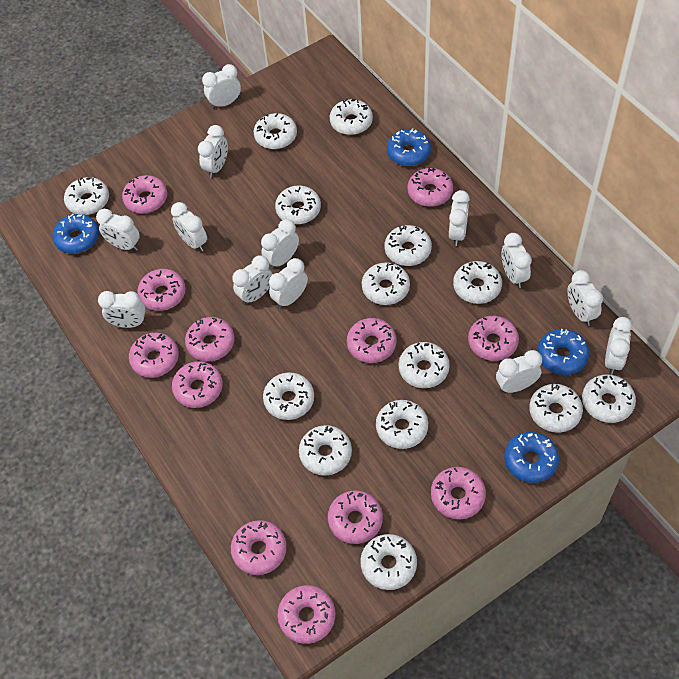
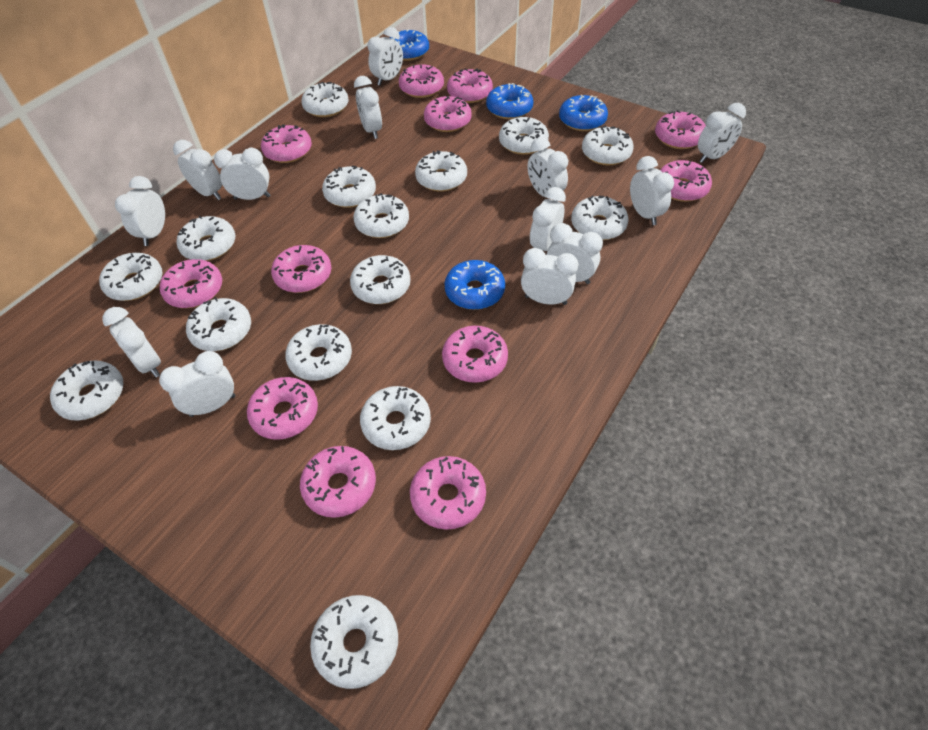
white donut: [64,177,109,215] [254,113,297,149] [263,373,314,420] [275,185,321,224] [299,425,352,476] [330,99,373,135] [360,534,417,590] [362,262,410,305] [376,400,428,449] [384,225,432,266] [399,342,450,388] [453,261,502,304] [529,384,583,433] [582,374,636,423] = 14 -> [50,360,123,421] [99,253,162,301] [177,216,235,261] [186,297,251,351] [285,324,352,381] [301,82,349,117] [310,595,398,689] [322,166,376,208] [350,255,410,304] [353,193,409,238] [360,386,431,450] [415,150,467,192] [499,117,549,155] [571,195,628,240] [582,126,634,166] = 15

